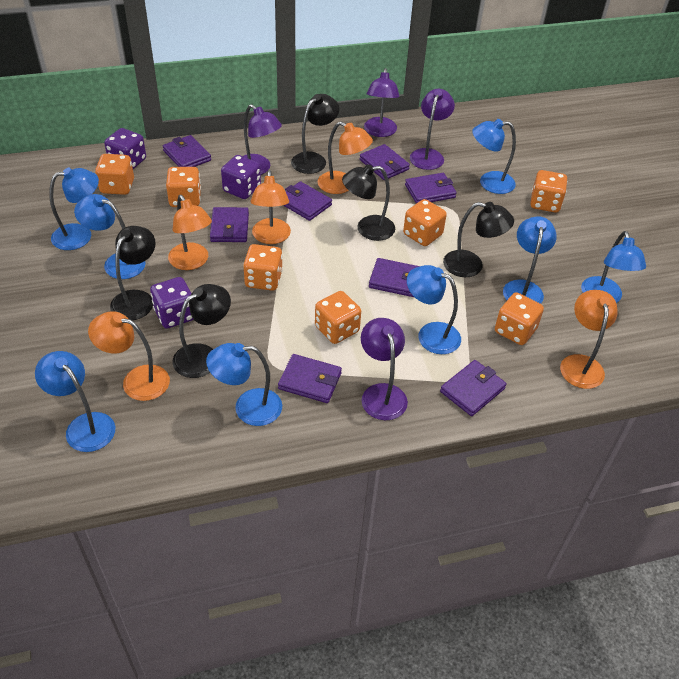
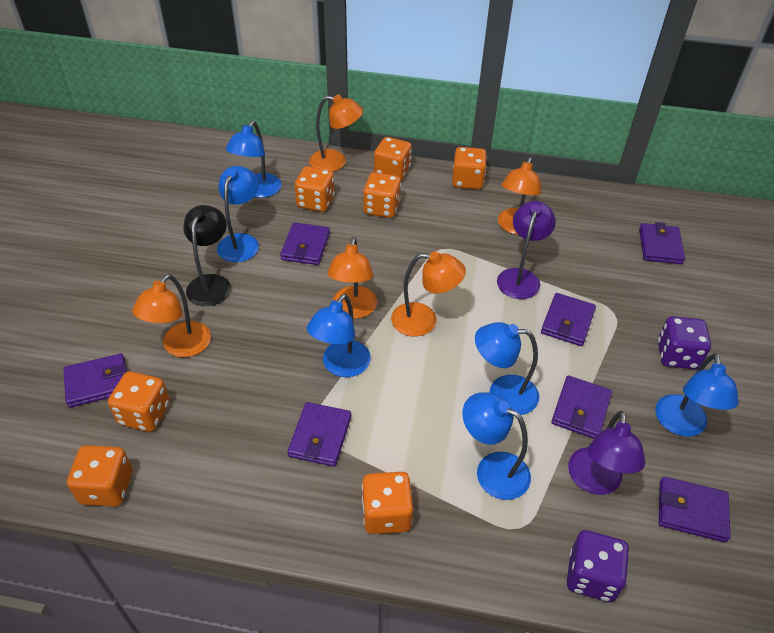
black lamp: [110,226,156,320] [172,284,231,378] [291,94,339,174] [342,164,395,241] [443,202,514,277] = 5 -> [183,205,231,306] = 1
blue lamp: [35,351,115,452] [49,168,99,250] [74,194,146,279] [206,343,282,426] [407,265,461,354] [472,119,516,194] [503,216,557,304] [581,231,646,303] = 8 -> [217,166,259,262] [226,121,282,198] [307,294,371,377] [463,392,531,500] [475,322,539,415] [655,353,739,437] = 6
purple dice: [104,128,146,169] [150,277,194,329] [221,155,261,199] = 3 -> [567,530,629,602] [658,316,711,369] = 2
purple lamp: [243,104,282,175] [361,318,408,420] [364,68,400,137] [410,89,455,170] = 4 -> [497,201,556,299] [568,411,645,495] = 2
purple wallet: [163,135,211,167] [210,207,249,242] [278,354,342,403] [283,181,332,221] [360,144,410,180] [369,258,420,297] [405,173,457,204] [440,360,507,416] = 8 -> [63,354,127,408] [280,222,330,265] [288,402,351,467] [541,293,596,346] [551,375,612,439] [639,222,685,264] [659,477,731,542] = 7

